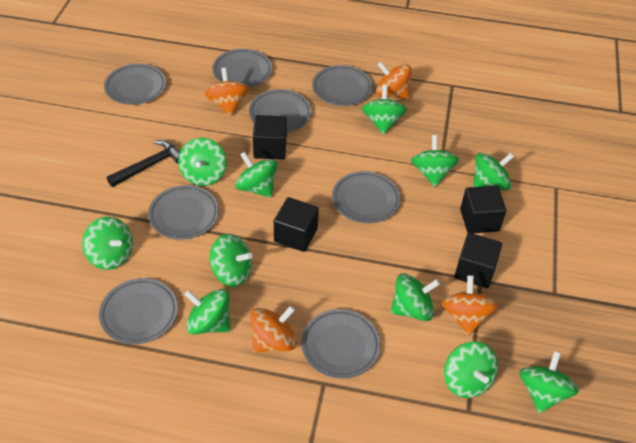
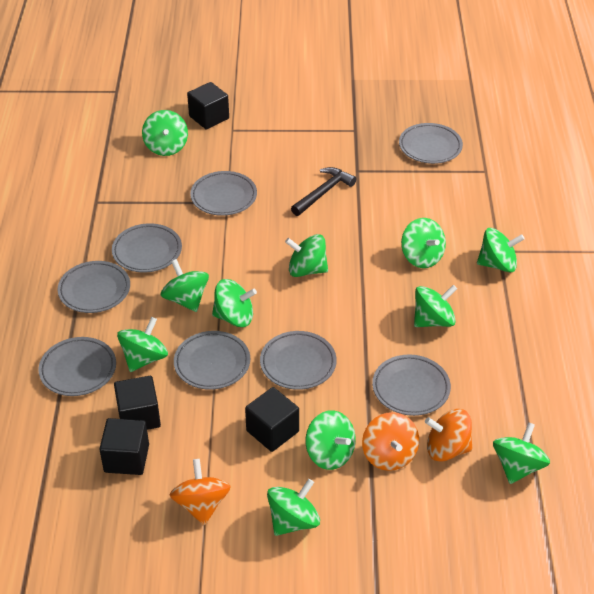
orange spinning top: [205,68,249,116] [251,306,297,352] [376,62,412,99] [442,275,498,335] = 4 -> [170,459,231,525] [362,412,419,471] [425,409,473,462] = 3

